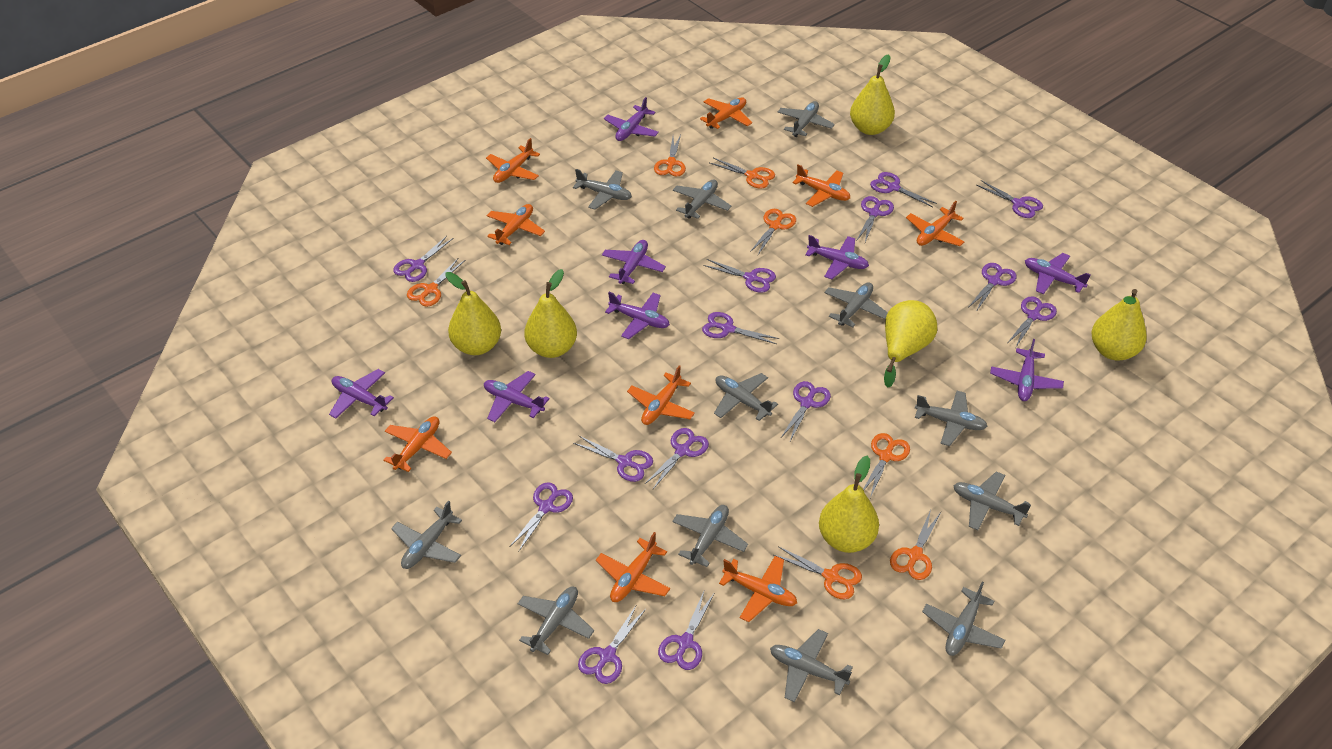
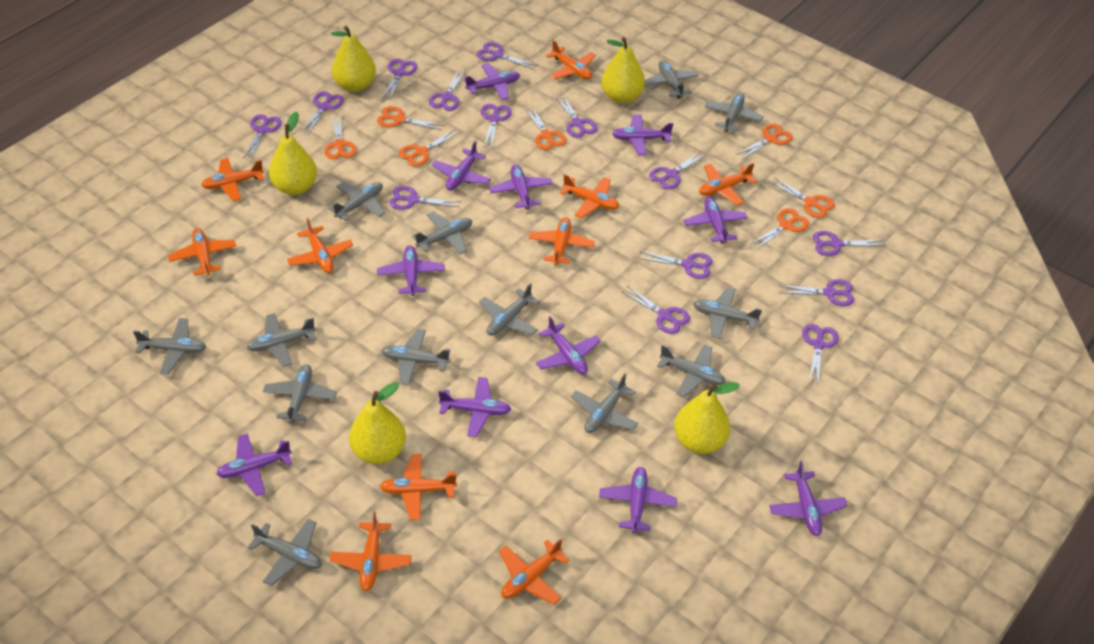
grey plane: [391,501,462,569] [518,587,594,655] [573,169,632,210] [672,505,748,567] [673,179,731,219] [714,373,778,421] [770,629,853,702] [778,101,835,137] [824,282,888,327] [915,391,988,446] [922,581,1005,656] [953,471,1031,530] = 12 -> [133,318,206,374] [246,313,316,367] [248,519,322,586] [263,364,337,423] [328,182,385,221] [381,329,450,385] [412,211,472,254] [479,283,540,336] [571,374,638,433] [645,60,699,99] [657,344,725,398] [693,287,762,338] [704,93,764,132] = 13
orange plane: [384,416,452,472] [486,138,540,183] [487,204,545,245] [596,532,670,602] [627,365,695,425] [700,97,752,129] [719,556,797,622] [792,164,850,207] [906,201,965,246] = 9 -> [168,228,236,276] [201,158,264,201] [287,218,353,273] [330,511,411,591] [380,454,457,520] [499,539,570,605] [529,217,595,265] [546,40,596,79] [560,174,619,218] [699,163,757,206] = 10
purple plane: [329,369,394,419] [484,371,550,422] [602,240,666,284] [604,97,659,141] [605,292,670,339] [805,235,869,279] [990,339,1064,401] [1025,253,1091,294] = 8 -> [216,433,292,496] [377,246,445,296] [432,141,491,191] [438,377,511,437] [464,64,520,100] [489,165,552,209] [536,316,601,375] [599,467,677,533] [612,115,673,155] [684,197,748,244] [769,461,847,536] = 11
yellow pear: [446,272,501,355] [524,269,577,358] [819,455,879,553] [850,54,895,135] [884,300,937,388] [1092,289,1147,361] = 6 -> [269,112,317,195] [331,26,376,92] [349,382,406,464] [601,37,645,103] [674,382,740,454] = 5

